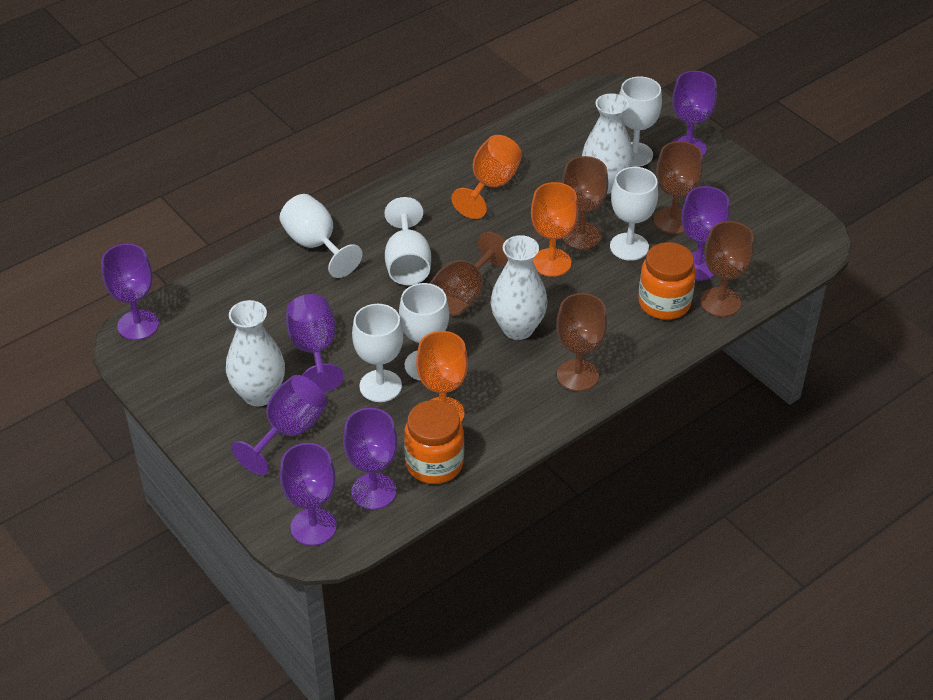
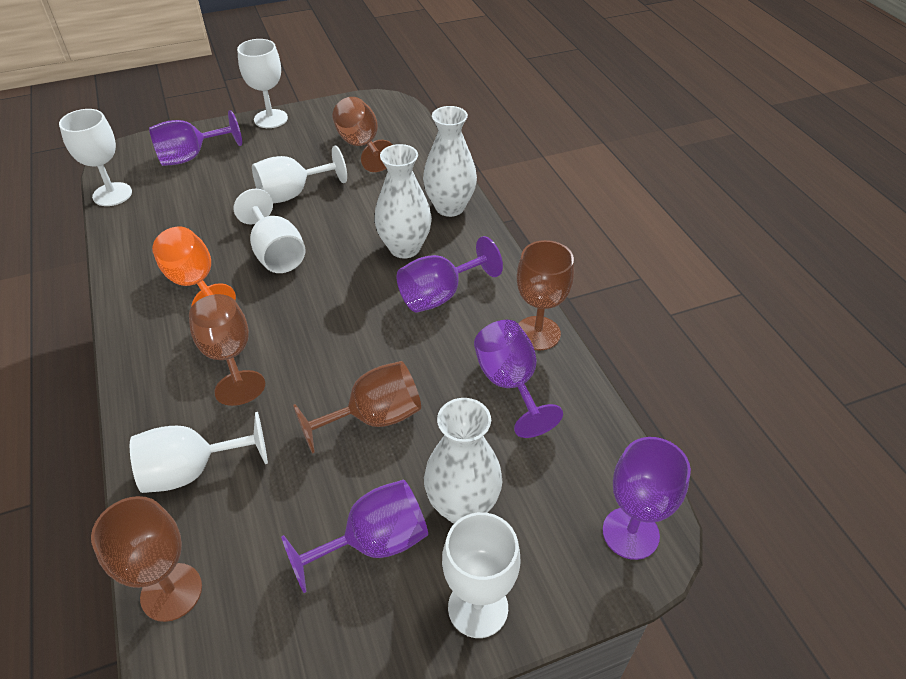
orange goblet: [416,331,468,422] [451,135,522,219] [531,182,578,277] = 3 -> [152,227,236,307] = 1
orange jar: [404,400,464,484] [638,242,696,320] = 2 -> none = 0
purple goblet: [101,244,159,340] [231,375,327,475] [280,443,337,546] [286,294,344,393] [343,408,398,510] [672,71,717,156] [681,186,730,281] = 7 -> [149,110,242,166] [281,480,428,593] [397,236,503,313] [474,320,563,438] [603,437,691,560] = 5

